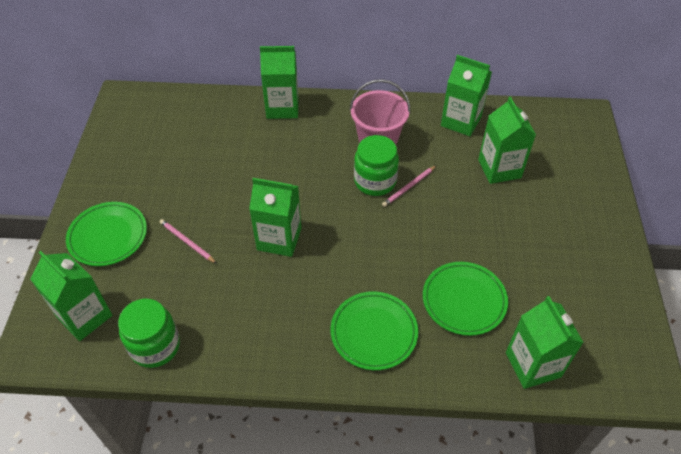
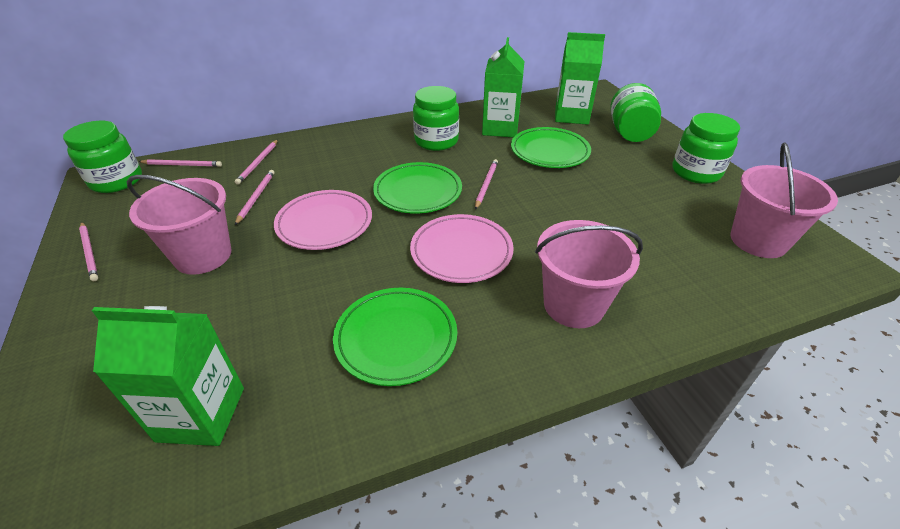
green carton: [30,251,112,341] [249,178,301,257] [260,46,298,119] [441,55,492,136] [478,96,536,184] [506,296,584,389] = 6 -> [92,306,244,446] [482,37,524,137] [555,32,605,125] = 3
green jar: [118,299,180,368] [354,135,399,196] = 2 -> [63,121,142,193] [413,86,459,151] [610,83,661,142] [672,113,740,184] = 4
pink bucket: [350,79,410,145] = 1 -> [127,175,231,275] [535,220,643,328] [731,142,838,258] = 3
pink pencil: [160,219,217,264] [382,166,436,207] = 2 -> [79,222,98,281] [139,159,222,167] [235,140,278,185] [235,170,274,225] [475,159,498,210] = 5
pink plate: none = 0 -> [274,190,372,250] [410,214,514,283] = 2

